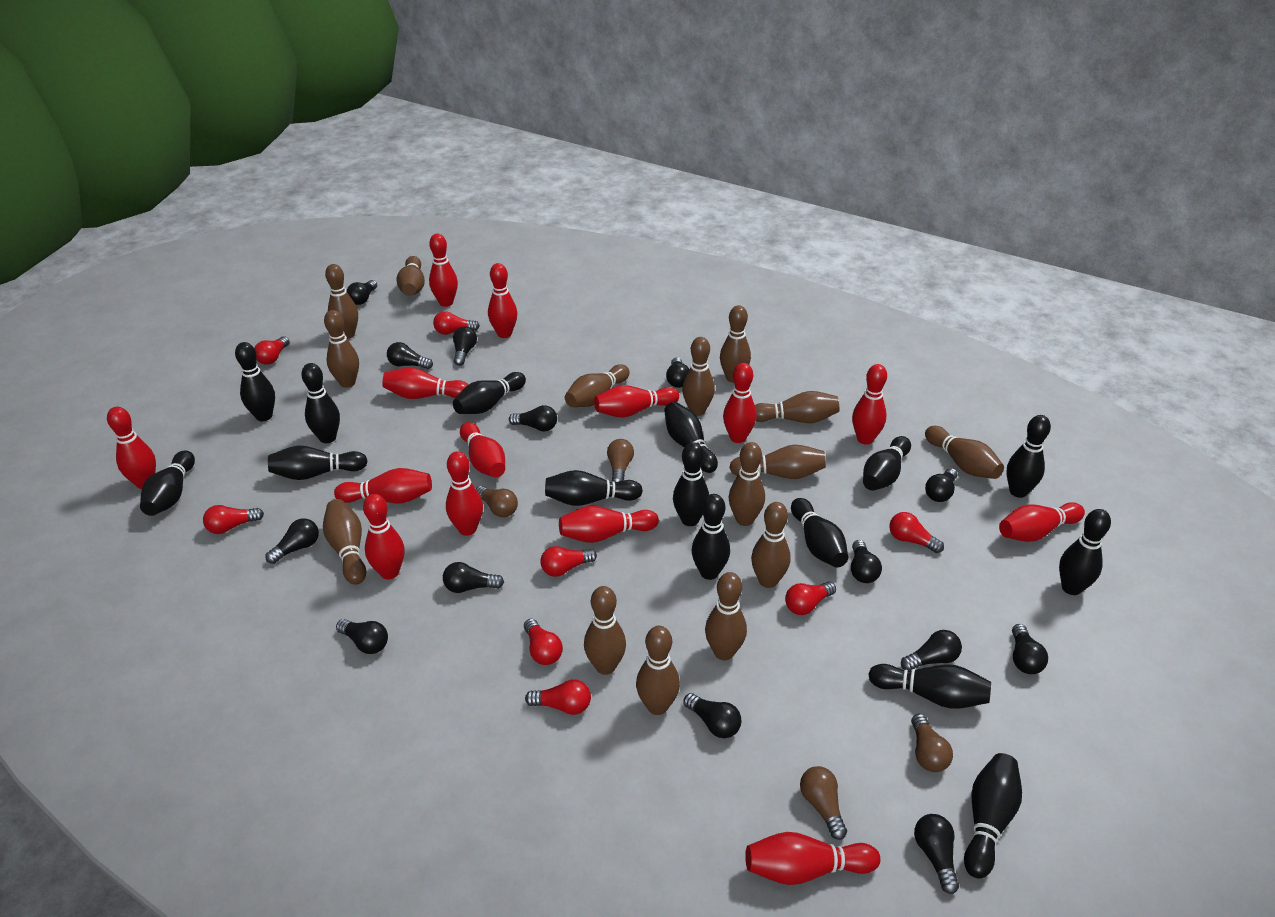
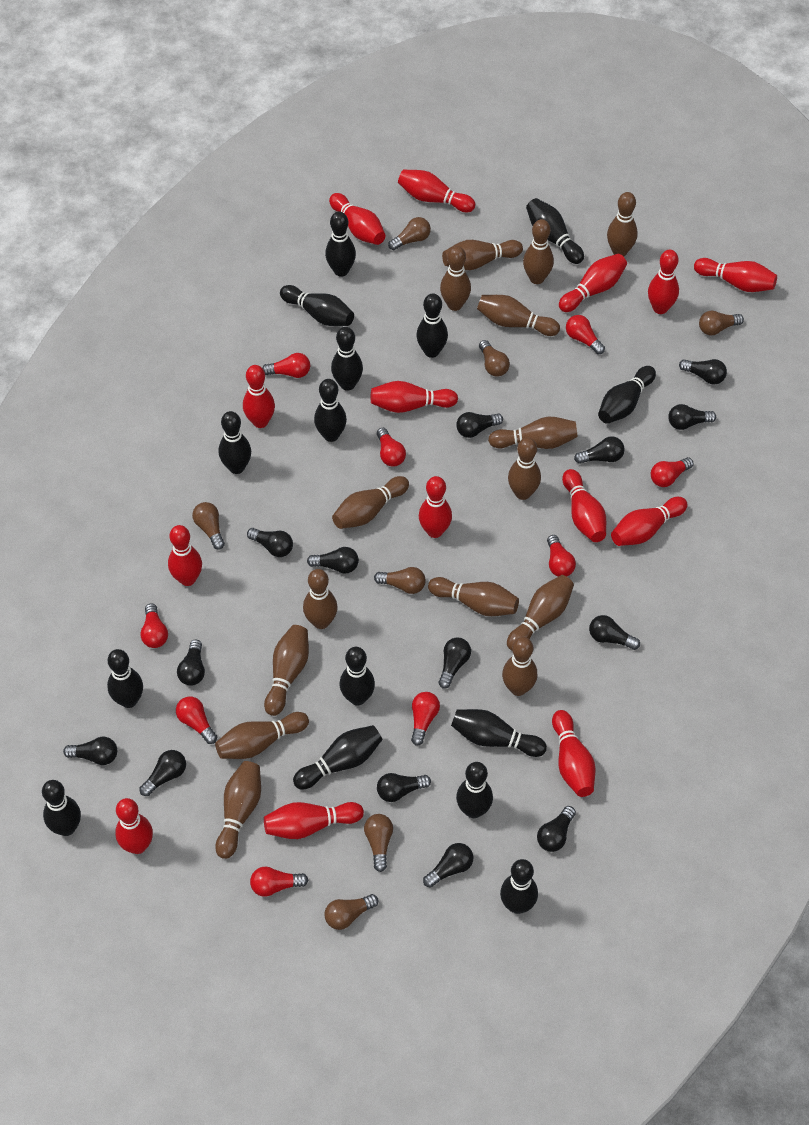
brown light bulb: [476,486,518,517] [607,439,634,482] [800,766,847,840] [911,714,953,772] = 4 -> [192,502,225,550] [324,894,379,930] [364,814,393,872] [374,567,426,594] [388,217,431,250] [479,340,510,376] [699,311,744,335] = 7
red light bulb: [203,505,264,534] [254,336,290,365] [433,311,480,335] [524,619,563,665] [525,679,591,715] [540,546,597,577] [785,582,836,615] [889,512,944,553] = 8 -> [140,604,168,648] [176,697,217,744] [250,867,308,897] [262,353,310,378] [377,428,406,467] [411,692,440,746] [547,535,576,577] [566,315,605,354] [651,457,693,487] = 9

